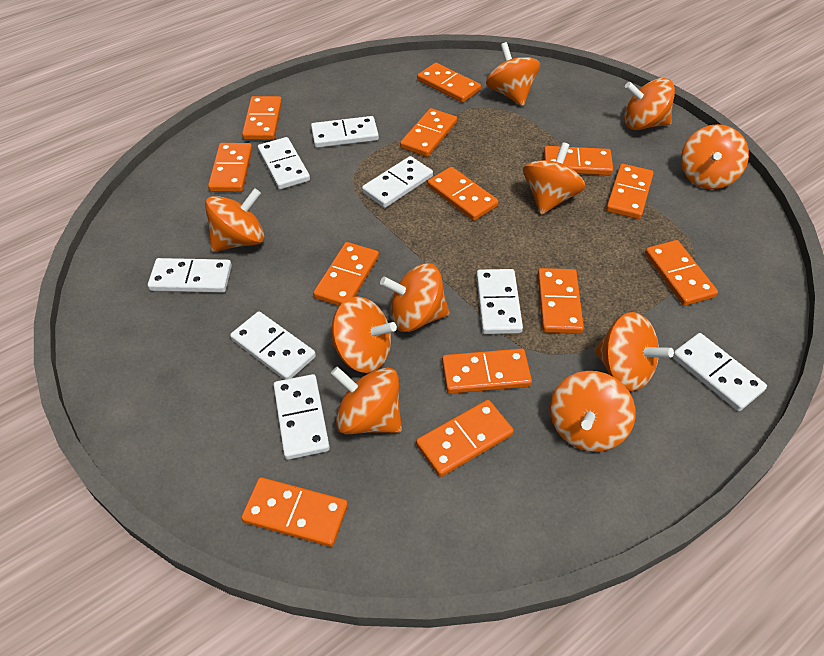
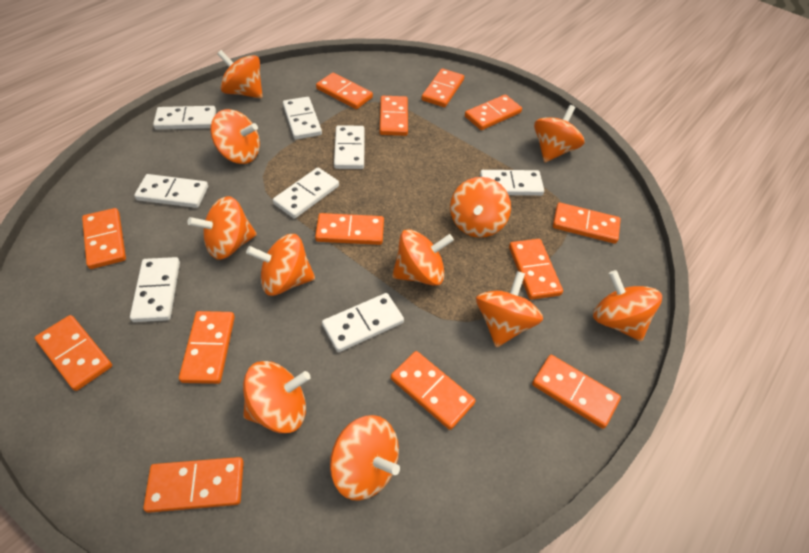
orange spinning top: [205,188,265,252] [331,296,397,373] [331,366,402,434] [380,263,450,332] [486,42,540,106] [523,142,585,215] [550,371,636,452] [594,312,674,391] [624,78,675,130] [681,124,749,189] = 10 -> [188,196,257,260] [211,109,260,164] [217,50,263,98] [243,361,310,433] [246,234,315,296] [330,415,400,501] [392,229,454,286] [450,177,511,238] [476,271,543,347] [534,105,584,162] [593,270,662,341] = 11

